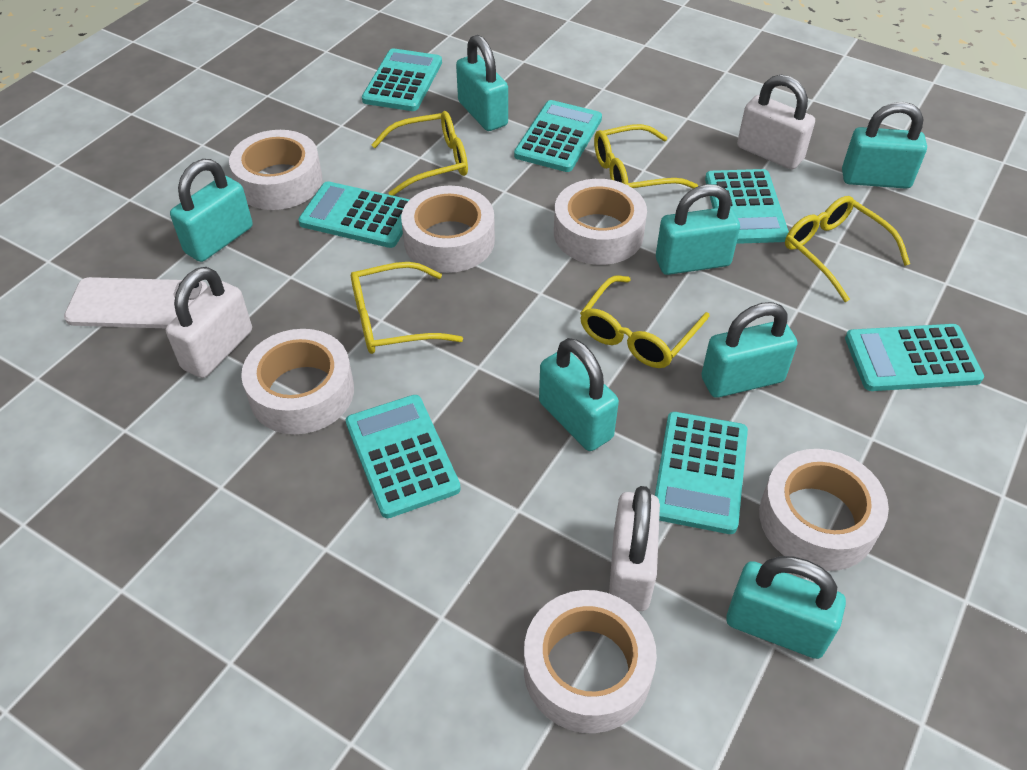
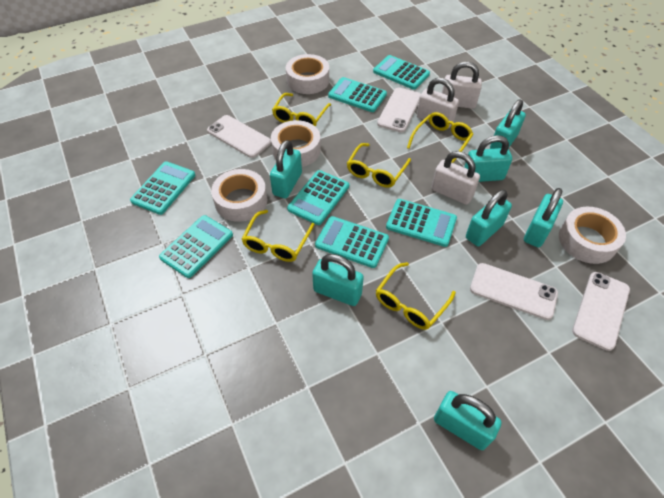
white phone: [64,277,208,328] = 1 -> [207,115,271,158] [377,88,421,132] [470,263,558,320] [572,272,630,351] = 4
white tape: [229,130,322,210] [241,329,354,434] [401,186,495,273] [524,590,657,733] [554,179,647,265] [759,449,889,571] = 6 -> [211,169,267,222] [271,120,321,167] [286,54,329,94] [559,207,626,264] = 4

